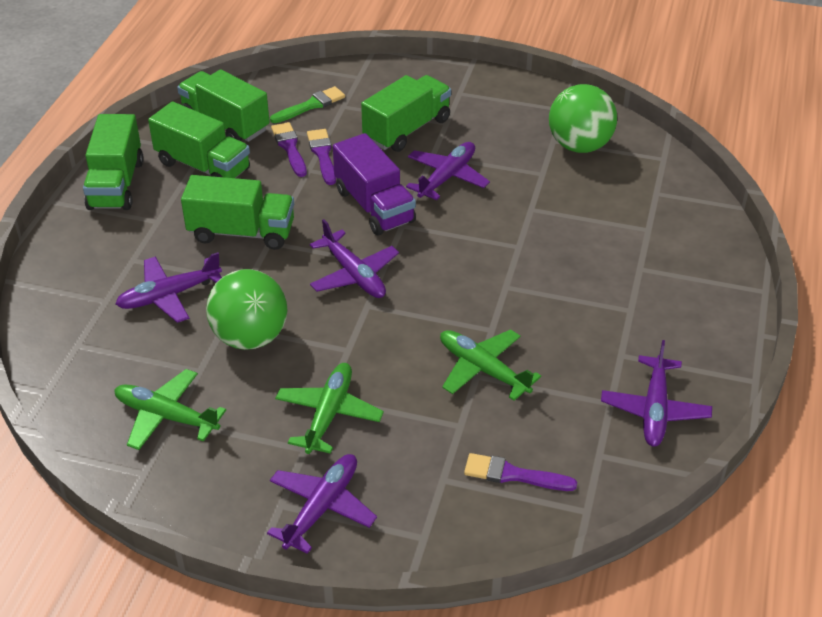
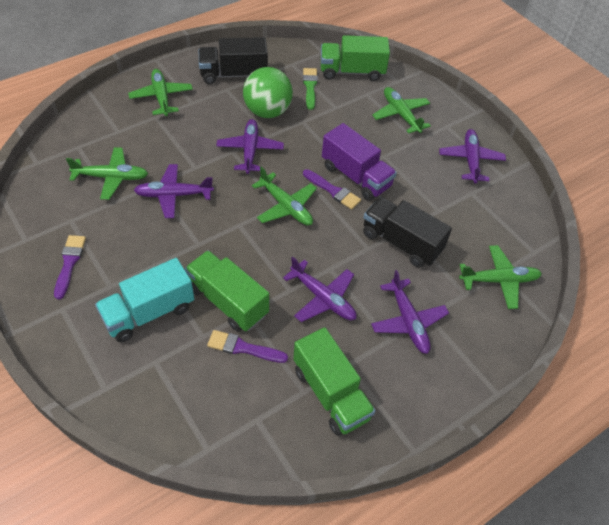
black truck: none = 0 -> [199,37,268,84] [363,197,452,268] = 2
green ball: [206,269,287,350] [549,84,617,153] = 2 -> [243,67,293,118] = 1
green plane: [114,369,226,450] [275,363,384,454] [440,329,541,401] = 3 -> [66,147,148,200] [128,69,193,116] [252,167,317,226] [372,87,431,134] [459,245,542,309] = 5
green truck: [83,114,143,210] [148,101,250,178] [177,69,270,142] [181,175,294,250] [361,75,451,152] = 5 -> [185,250,269,332] [293,327,375,436] [321,35,390,81] = 3
turquoise truck: none = 0 -> [95,258,194,342] = 1

